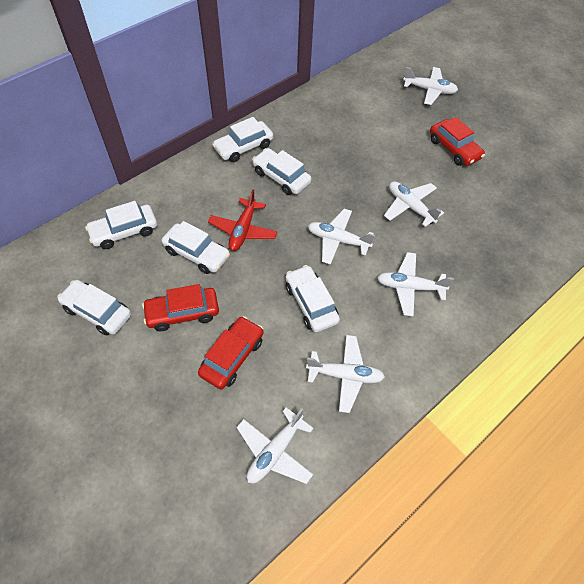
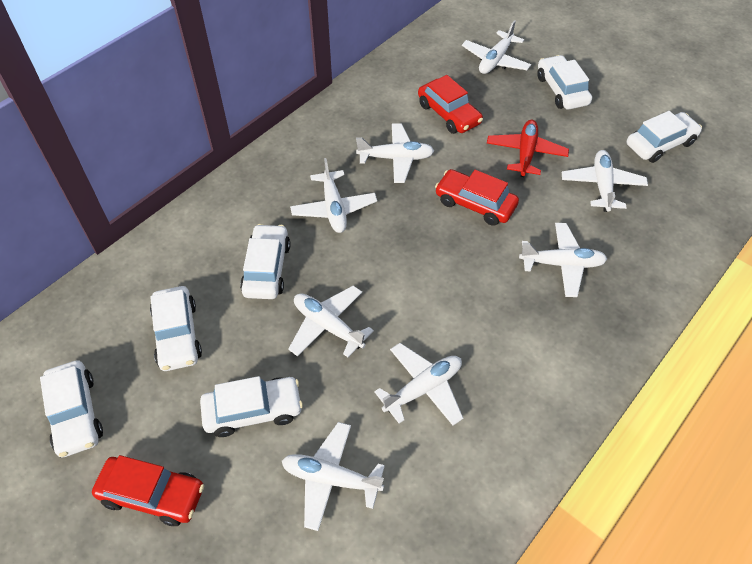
white plane: [236,407,314,484] [306,335,385,413] [308,209,375,265] [377,252,454,316] [384,181,444,227] [403,67,458,105] = 6 -> [282,422,385,531] [288,286,374,357] [290,158,377,233] [356,123,434,183] [374,343,463,426] [462,20,531,74] [519,223,607,297] [562,150,648,212] = 8

